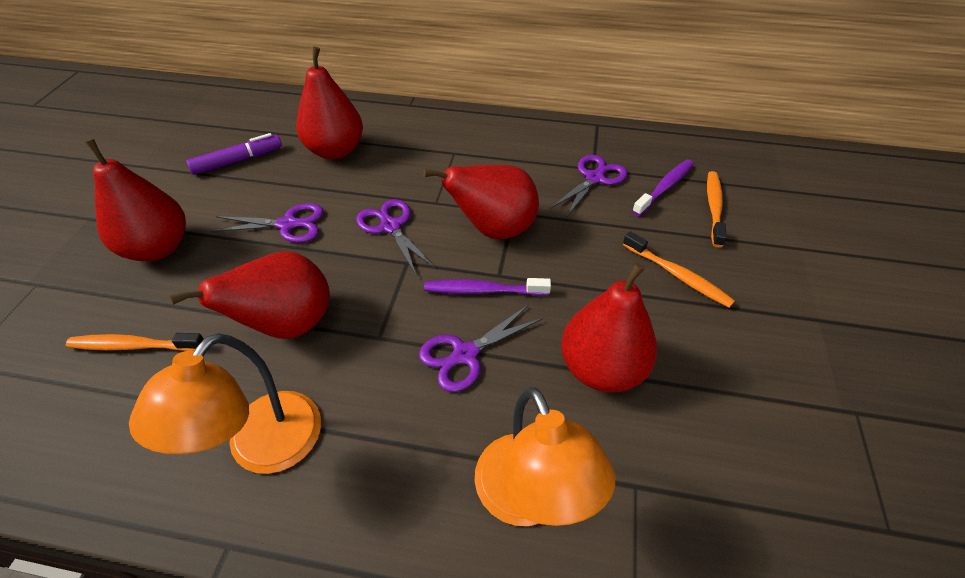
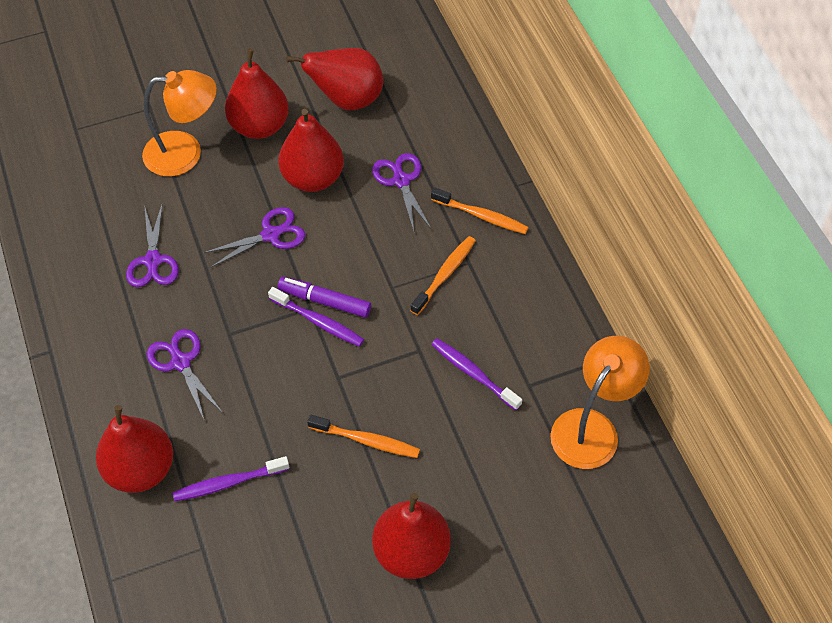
purple toothbrush: [424,278,551,296] [632,159,694,216] = 2 -> [172,456,289,501] [268,287,364,347] [431,338,522,411] = 3

